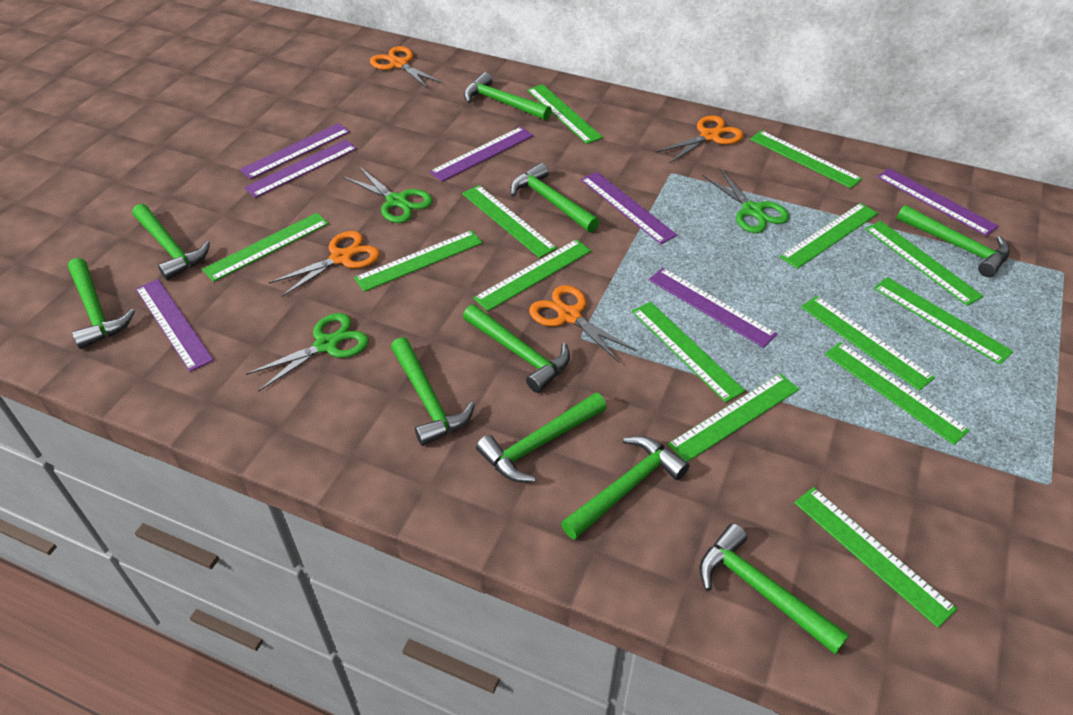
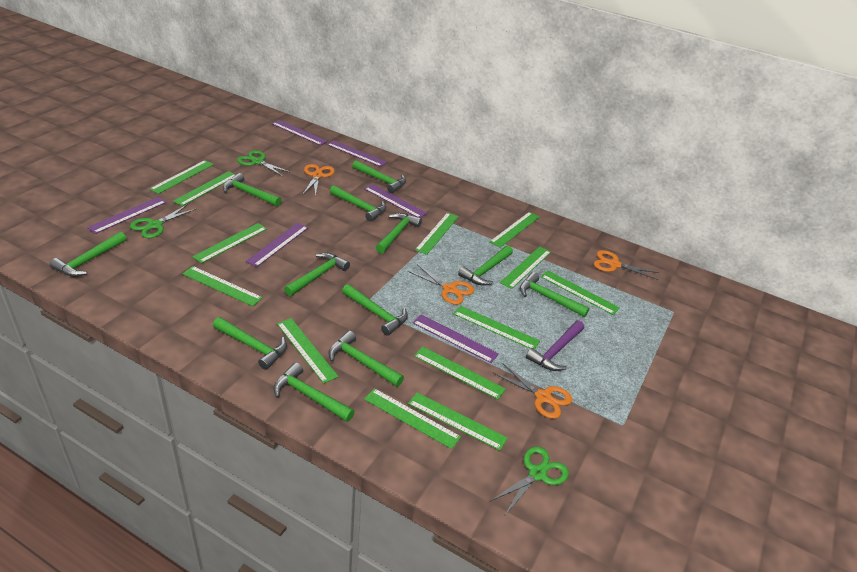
green hammer: [68,258,135,349] [132,204,210,280] [391,337,475,446] [463,305,570,393] [464,72,552,120] [476,393,607,482] [510,163,600,232] [561,436,690,540] [699,523,849,655] [897,205,1010,277] = 10 -> [50,232,127,277] [213,317,287,370] [223,173,281,206] [274,363,355,422] [284,253,350,296] [328,331,404,387] [330,185,386,222] [342,284,408,336] [352,160,406,193] [376,213,422,254] [458,246,513,286] [520,272,589,317] = 12
green ruler: [202,213,329,282] [354,230,483,292] [462,185,557,258] [473,239,591,311] [527,84,603,144] [632,302,745,403] [667,373,799,462] [750,130,862,189] [780,203,878,269] [794,487,957,628] [801,296,935,391] [825,342,970,445] [865,221,984,306] [874,277,1013,365] = 14 -> [149,160,214,194] [173,171,236,206] [182,266,263,306] [192,223,267,263] [277,318,339,384] [364,388,461,449] [408,393,508,451] [414,347,506,400] [415,213,459,255] [453,306,540,349] [490,212,539,248] [500,246,551,289] [541,271,620,315] = 13
purple hammer: none = 0 -> [526,320,584,371] = 1
purple ruler: [136,279,214,372] [240,123,350,179] [244,139,357,198] [430,127,534,182] [581,172,677,244] [649,268,777,348] [877,168,999,236] = 7 -> [87,197,167,234] [246,223,309,267] [272,120,328,146] [327,140,387,167] [364,184,427,218] [413,315,499,363] = 6

